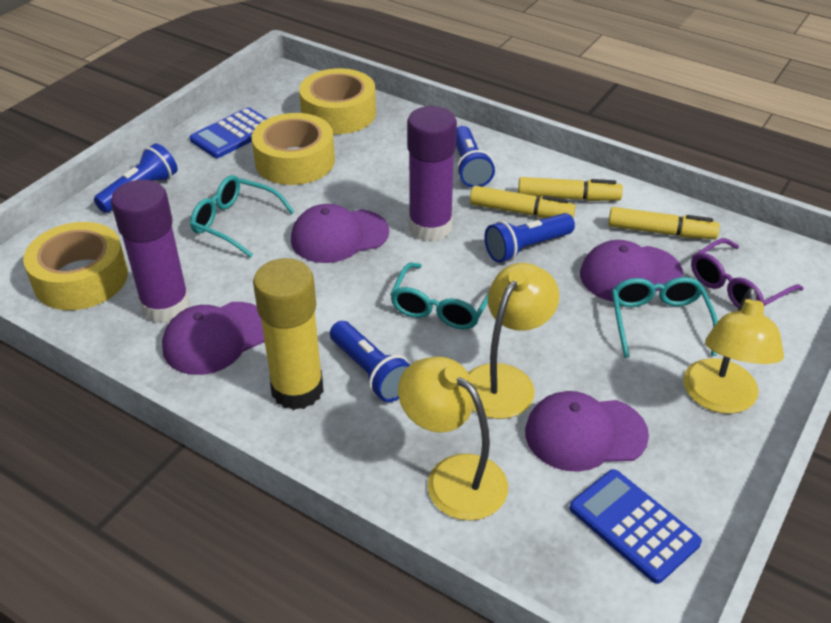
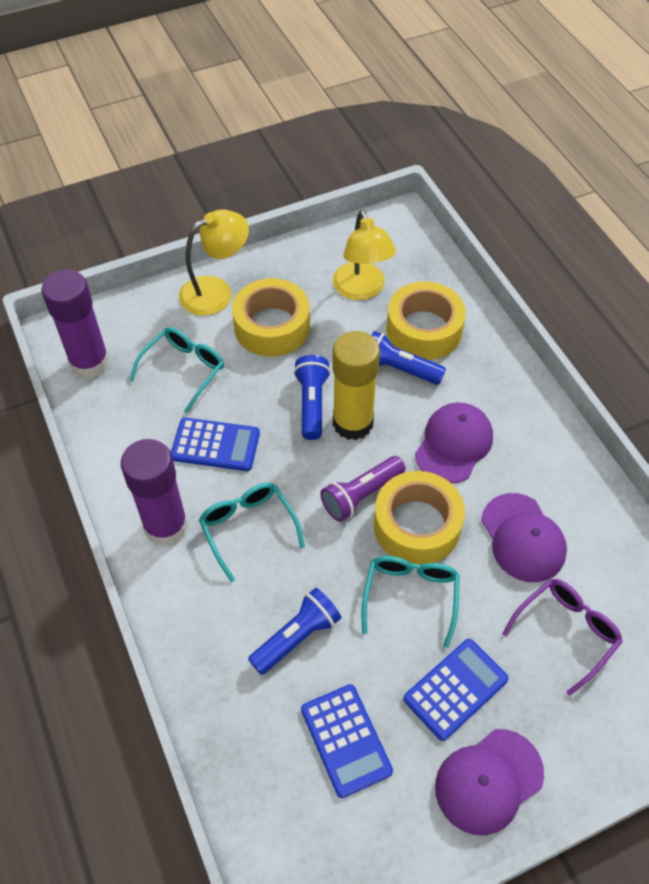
blue calculator: [190,107,268,158] [569,469,702,584] = 2 -> [171,418,260,471] [301,684,393,798] [404,639,509,741] = 3
blue flashlight: [94,143,177,213] [330,321,410,402] [456,126,495,188] [484,213,575,263] = 4 -> [248,587,341,675] [293,355,331,440] [371,331,446,385] = 3
purple cap: [162,302,265,375] [291,204,389,263] [525,391,649,472] [580,240,683,302] = 4 -> [415,402,493,484] [435,729,544,835] [481,493,567,582] = 3
purple flashlight: none = 0 -> [320,456,405,522] = 1
yellow lamp: [398,357,508,521] [469,263,559,419] [683,288,784,414] = 3 -> [179,209,249,316] [333,210,396,300] = 2
yellow marker: [470,186,576,218] [518,177,623,201] [608,207,720,239] = 3 -> none = 0

